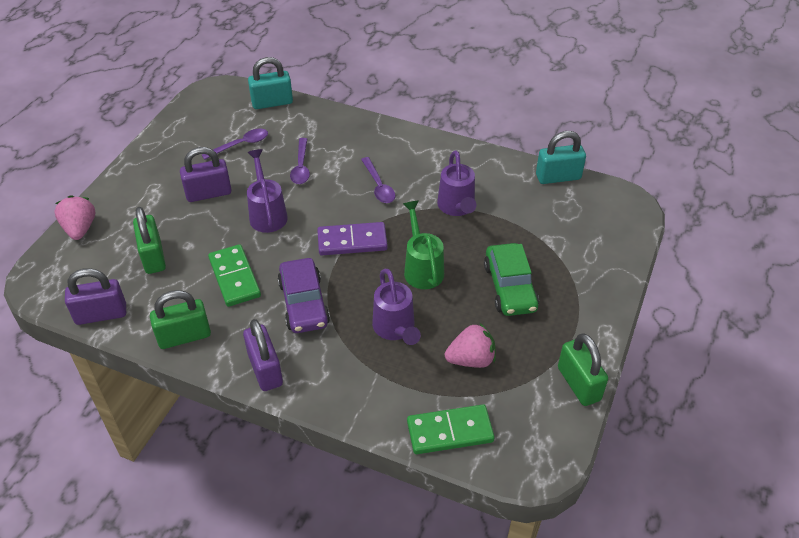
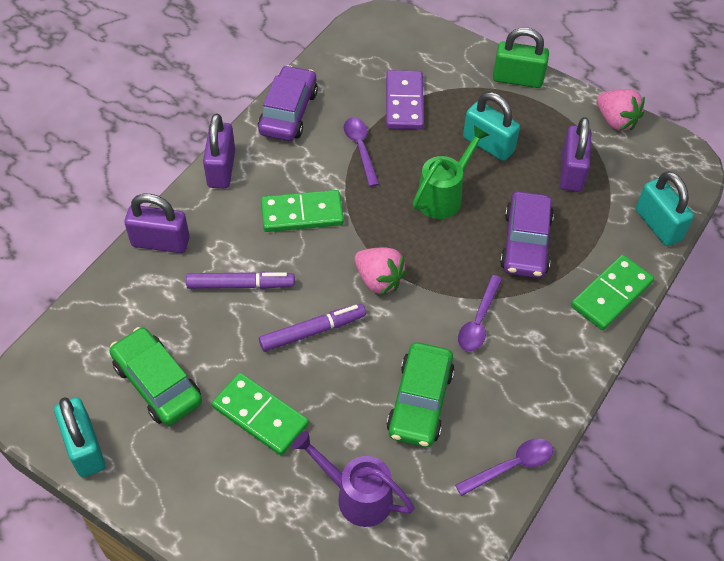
green car: [484,243,539,316] = 1 -> [109,327,202,426] [387,342,455,447] = 2
green domino: [208,244,261,307] [407,405,495,454] = 2 -> [212,373,309,456] [261,190,344,232] [571,255,654,330] = 3
green padlock: [133,207,166,274] [150,290,211,349] [558,333,608,406] = 3 -> [493,28,549,88] = 1
purple car: [278,258,330,333] = 1 -> [258,65,318,141] [500,191,554,278] = 2
purple marker: none = 0 -> [186,272,295,289] [259,304,366,352] = 2
purple watering can: [247,149,288,233] [372,269,421,345] [437,150,476,216] = 3 -> [292,431,415,527] = 1
turquoise padlock: [248,57,293,109] [536,131,586,184] = 2 -> [54,397,105,477] [463,92,520,161] [636,171,694,246] = 3

